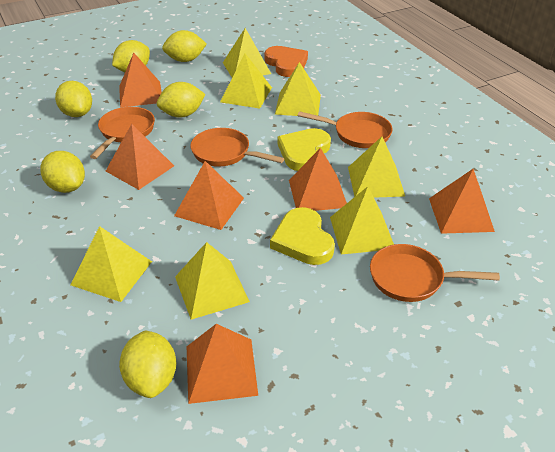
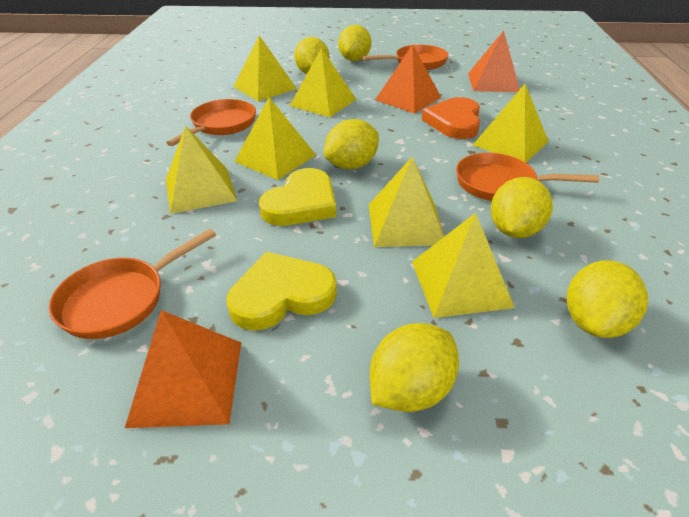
orange pyramid: [106,124,174,190] [119,53,162,107] [174,161,244,230] [187,324,258,404] [289,148,347,211] [429,169,495,234] = 6 -> [125,310,241,428] [375,45,441,114] [468,30,520,92] = 3

